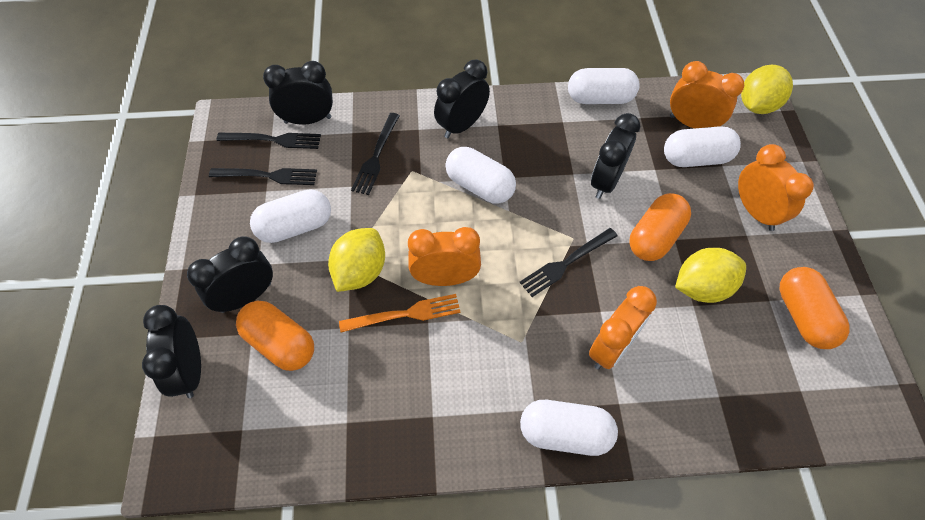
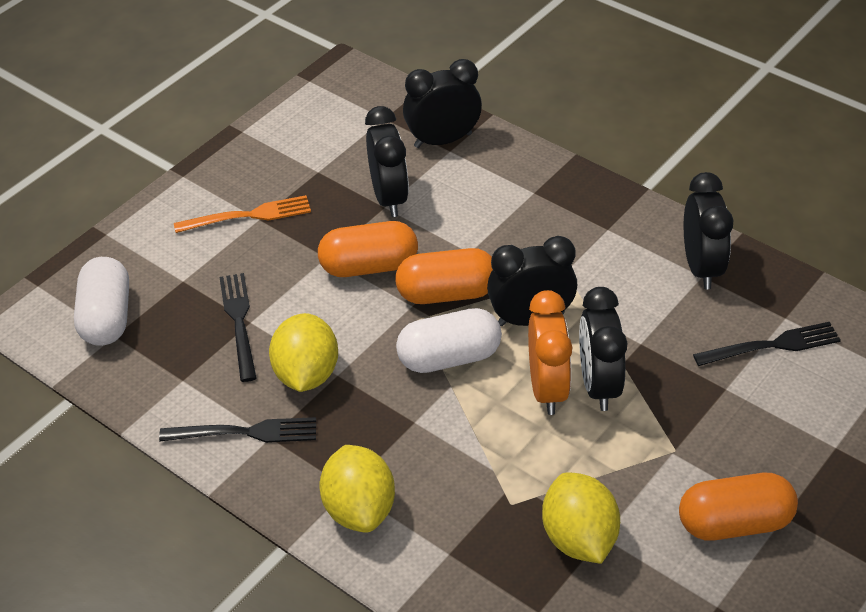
black fork: [209,168,317,185] [216,133,321,149] [351,113,400,195] [519,228,617,297] = 4 -> [159,417,316,443] [219,273,257,382] [693,322,841,366] = 3
orange clock: [408,227,481,286] [589,286,657,370] [670,61,744,128] [738,144,814,231] = 4 -> [528,290,572,415] = 1
white capsule: [250,189,331,243] [445,147,516,204] [520,400,618,456] [568,68,640,104] [664,126,741,167] = 5 -> [74,257,129,346] [396,308,502,373] = 2

